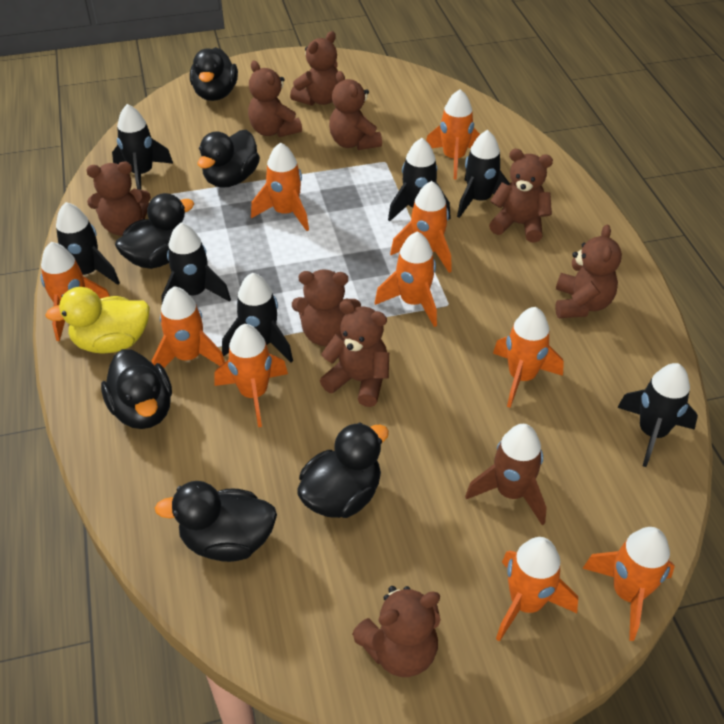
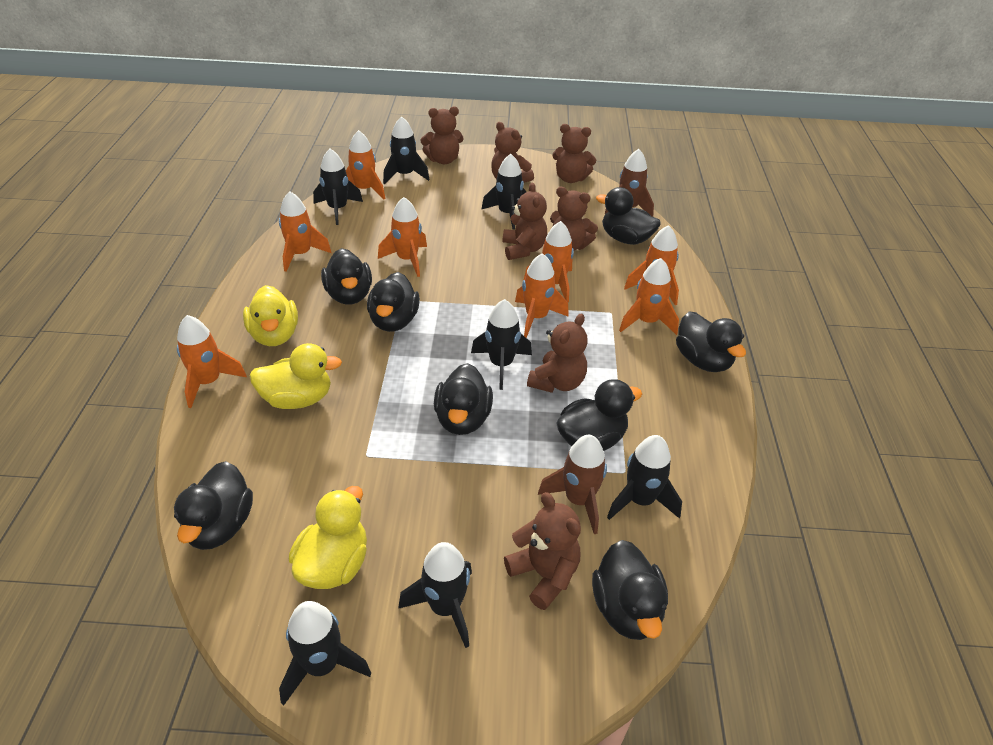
black duck: [101,349,172,429] [115,193,194,269] [155,481,277,562] [190,47,238,101] [198,130,260,188] [297,422,389,518] = 6 -> [174,461,253,550] [321,248,372,304] [367,272,420,332] [434,363,493,435] [556,379,642,451] [592,540,668,640] [596,187,661,245] [676,312,746,372] = 8
brown rocket: [465,424,547,525] = 1 -> [538,435,607,534] [605,149,654,217] = 2
brown teddy bear: [87,162,151,236] [248,60,302,137] [290,31,338,106] [292,269,361,346] [320,300,389,407] [329,71,382,150] [352,586,441,677] [489,149,553,242] [555,225,622,318] = 9 -> [421,106,463,164] [491,122,534,183] [503,183,547,260] [504,492,581,610] [527,313,587,393] [550,186,598,250] [552,124,596,183] = 7
orange rocket: [41,242,110,341] [152,286,225,368] [214,324,288,427] [251,142,309,231] [375,231,437,327] [390,181,452,273] [426,89,480,179] [493,307,564,408] [496,537,578,642] [582,527,675,641] = 10 -> [177,315,247,408] [279,191,332,272] [346,130,385,199] [378,197,427,277] [515,253,569,338] [524,221,574,303] [619,258,679,335] [624,225,679,305] = 8
yellow duck: [45,287,150,354] = 1 -> [243,285,298,346] [249,343,342,409] [289,486,367,589] = 3

